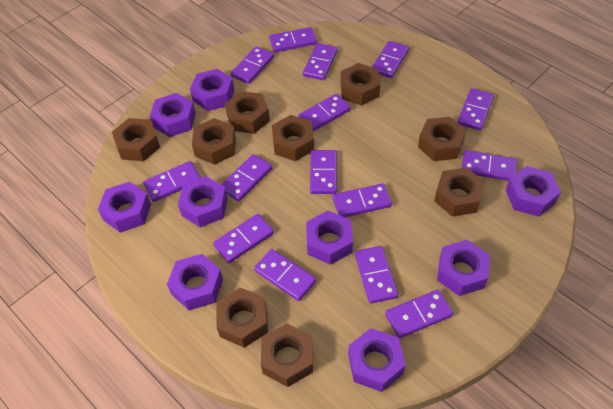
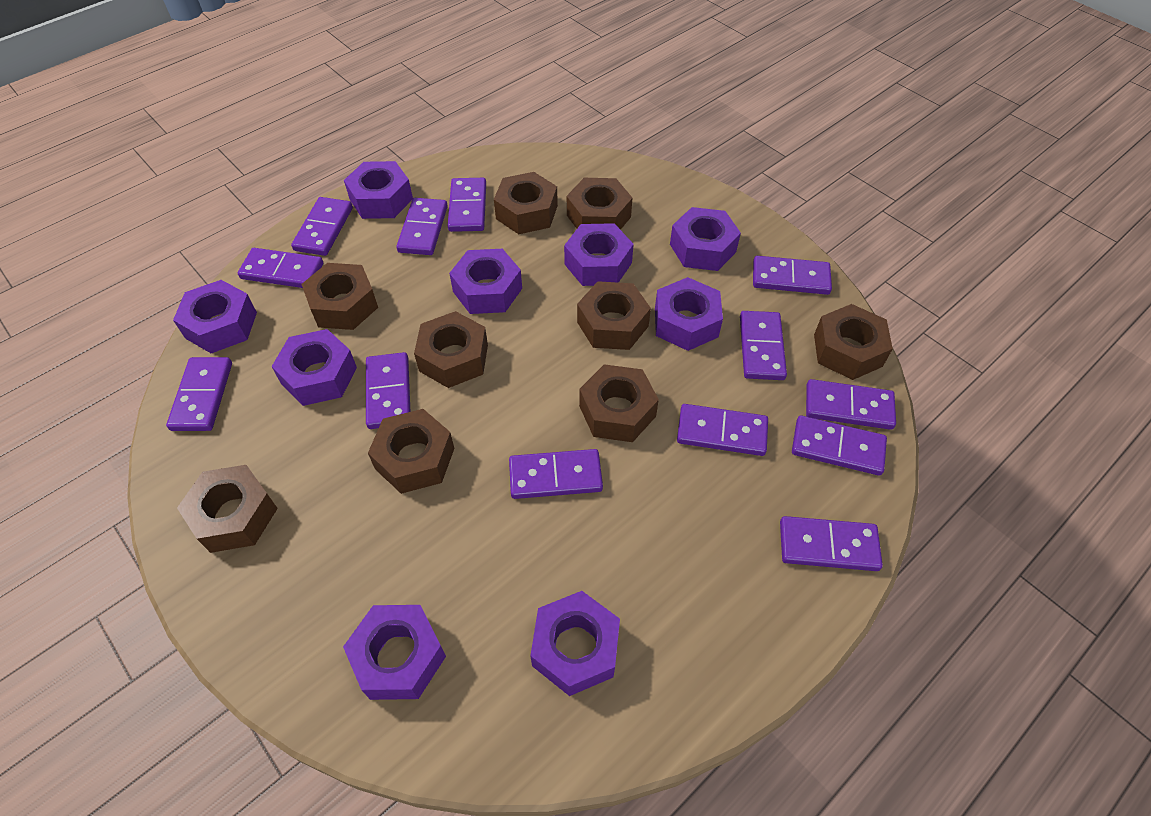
purple domino: [143,161,201,202] [213,214,274,263] [221,154,272,202] [231,46,274,84] [254,249,316,301] [269,27,317,53] [298,94,351,131] [303,43,338,80] [310,150,337,194] [333,183,392,217] [355,246,398,304] [372,41,409,78] [385,290,453,338] [457,88,494,130] [462,150,517,181] = 15 -> [166,357,232,431] [238,248,323,288] [291,197,353,256] [366,352,410,429] [396,198,448,255] [448,178,486,232] [509,449,603,499] [677,404,768,456] [740,311,787,380] [753,256,832,295] [780,516,883,571] [792,416,887,476] [806,379,896,430] = 13

